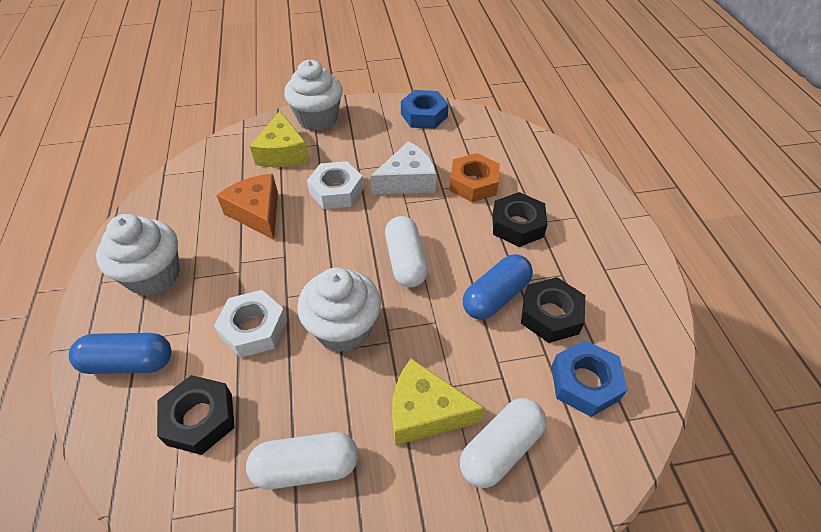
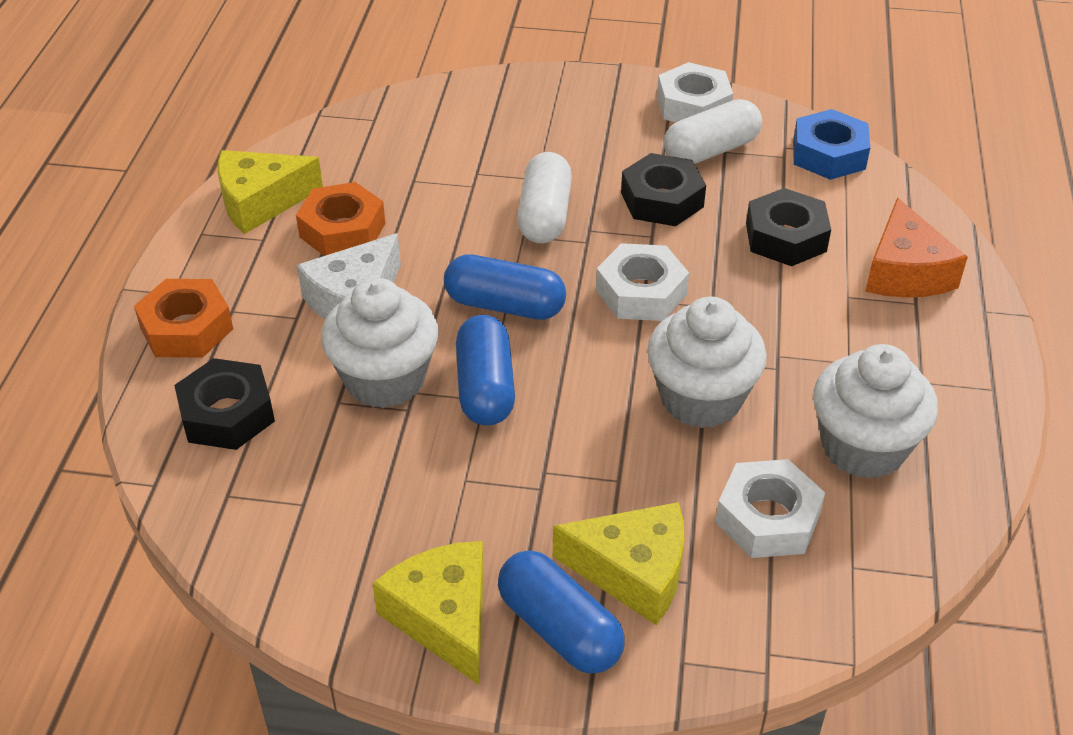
blue capsule: [69,333,172,374] [463,254,533,320] = 2 -> [444,254,566,320] [456,315,515,426] [498,550,625,674] = 3
blue nut: [401,90,449,129] [552,340,627,417] = 2 -> [793,109,870,180] = 1
orange nut: [450,153,500,202] = 1 -> [134,279,233,358] [296,182,385,256] = 2
white capsule: [246,432,358,489] [385,216,428,287] [460,398,546,488] = 3 -> [517,152,572,243] [664,99,762,164] = 2
white nut: [214,290,287,358] [307,161,364,209] = 2 -> [596,243,689,321] [657,62,733,122] [715,459,825,558] = 3
yellow cheese: [250,111,309,167] [392,358,485,445] = 2 -> [218,150,323,234] [372,541,484,685] [553,502,684,625] = 3

